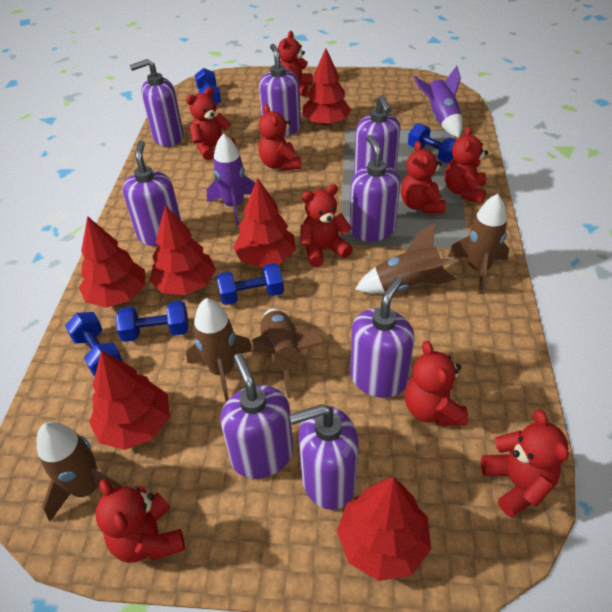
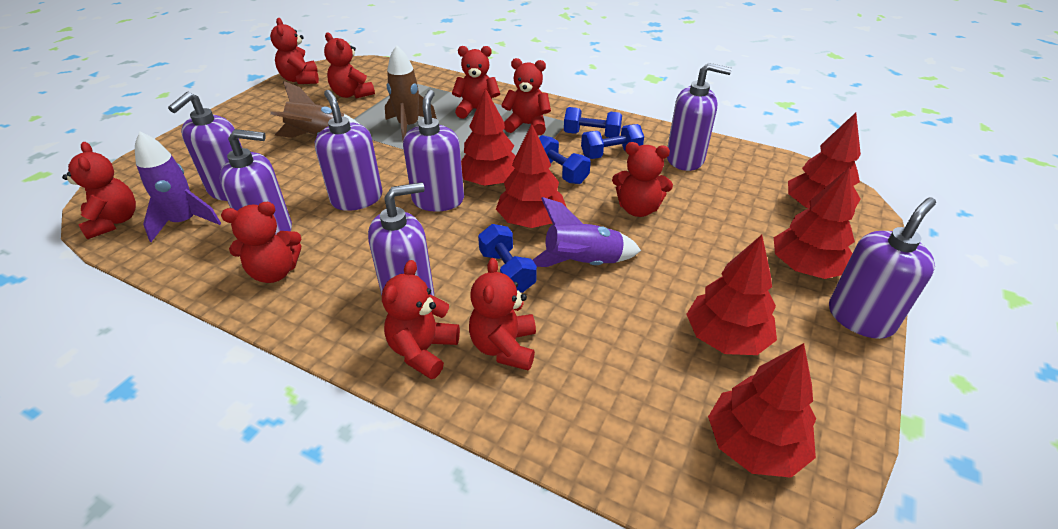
blue dumbbell: [65,312,123,376] [116,301,189,342] [195,68,221,105] [217,263,284,305] [408,123,457,163] = 5 -> [478,224,537,293] [539,135,591,184] [564,107,622,138] [581,124,644,159] = 4
brown rocket: [37,422,122,521] [186,298,252,402] [251,308,325,398] [355,223,456,293] [448,194,509,294] = 5 -> [270,81,359,138] [385,45,437,140] = 2
purple soap dispenser: [122,141,181,246] [130,59,184,147] [220,354,293,479] [259,44,301,136] [289,404,359,510] [350,135,400,242] [350,277,414,398] [354,95,400,175] = 8 -> [168,92,242,201] [220,129,292,235] [315,90,383,211] [368,182,434,296] [403,90,464,212] [667,63,732,171] [829,197,936,339] = 7

